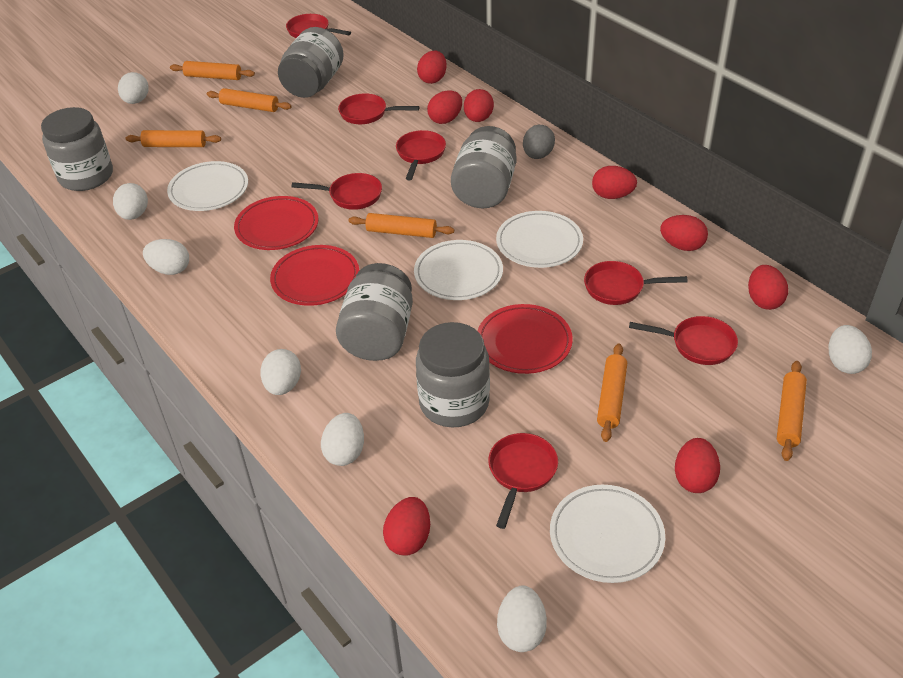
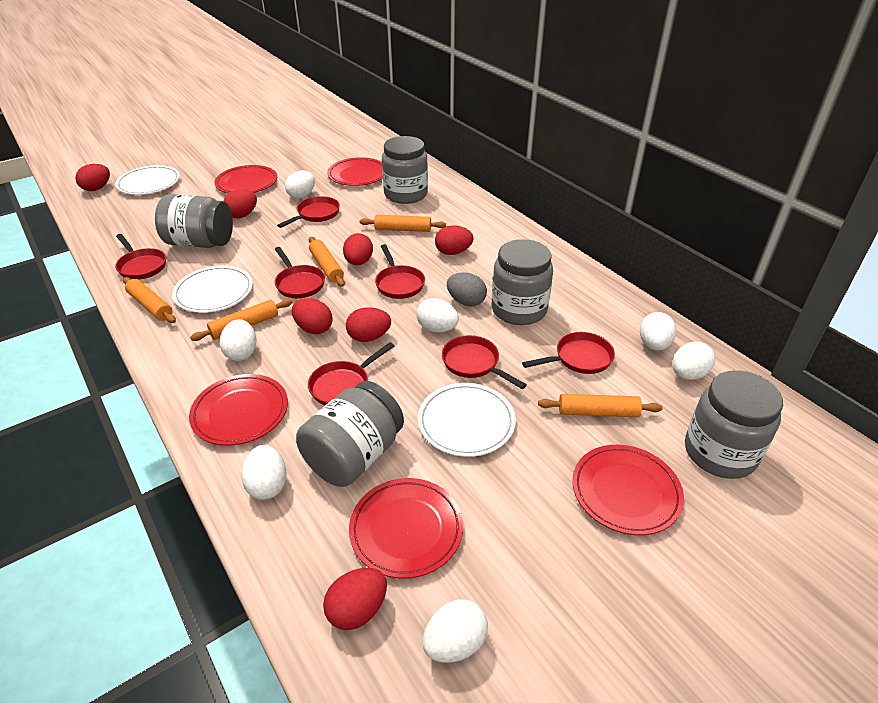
orange rolling pin: [125,130,221,147] [170,61,255,80] [207,88,292,112] [349,213,454,238] [597,344,627,442] [777,361,807,461] = 6 -> [123,277,176,323] [190,299,293,341] [309,237,345,287] [360,215,446,232] [538,394,663,417] = 5
red egg: [383,497,430,556] [417,51,447,84] [427,91,462,124] [464,89,494,122] [592,166,637,199] [660,215,708,251] [675,438,720,493] [748,265,788,310] = 8 -> [75,164,110,191] [224,189,257,218] [292,298,333,334] [323,568,387,630] [343,233,373,265] [346,307,391,342] [435,225,473,255] = 7
red plate: [234,196,318,250] [270,245,359,306] [478,304,573,374] = 3 -> [189,374,288,446] [215,165,277,194] [327,157,383,186] [349,478,463,579] [572,445,684,535] = 5
white plate: [167,161,248,211] [414,240,503,300] [496,211,583,268] [550,485,665,583] = 4 -> [115,165,180,195] [172,266,253,313] [418,383,516,457] = 3

